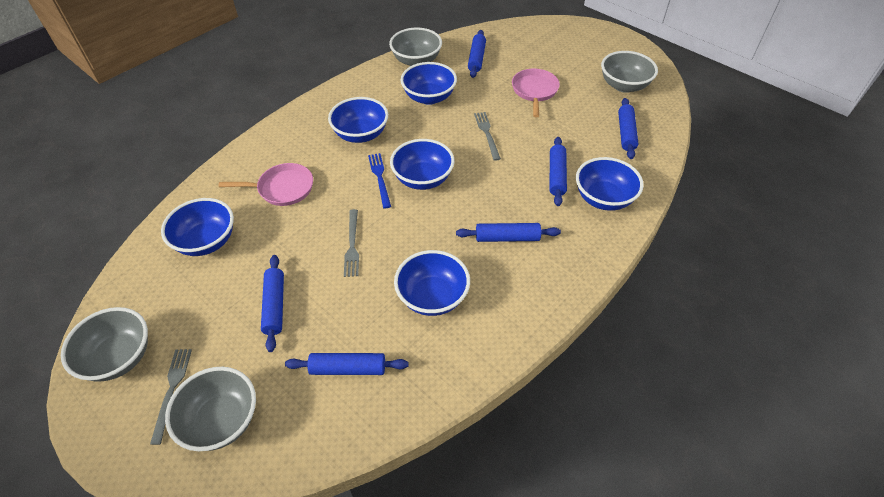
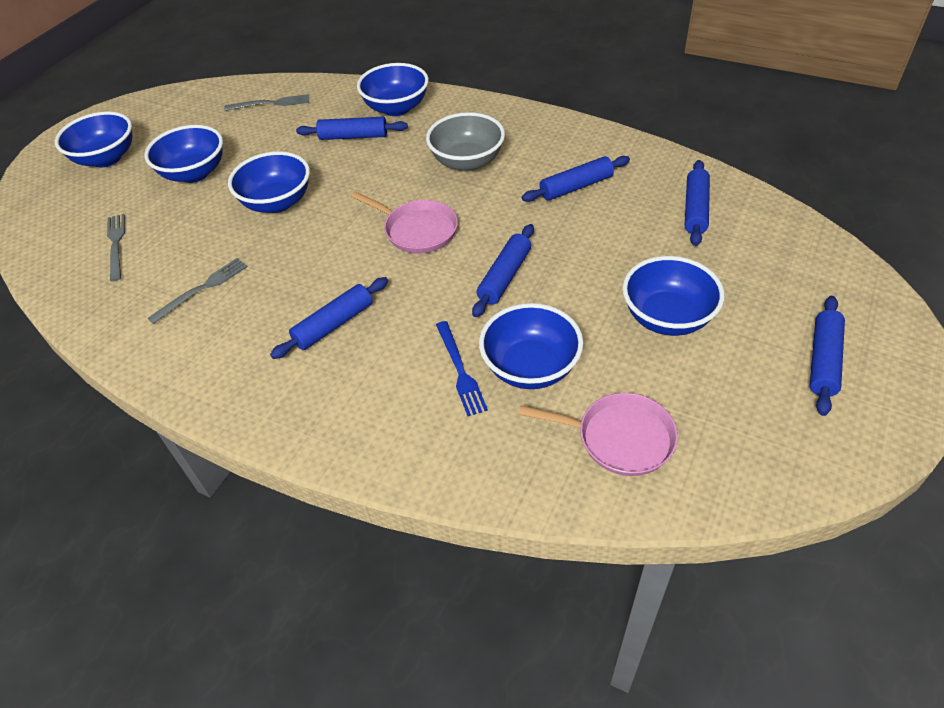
grey bowl: [61,307,148,382] [165,366,256,451] [389,28,442,66] [601,51,658,93] = 4 -> [426,112,505,171] = 1

